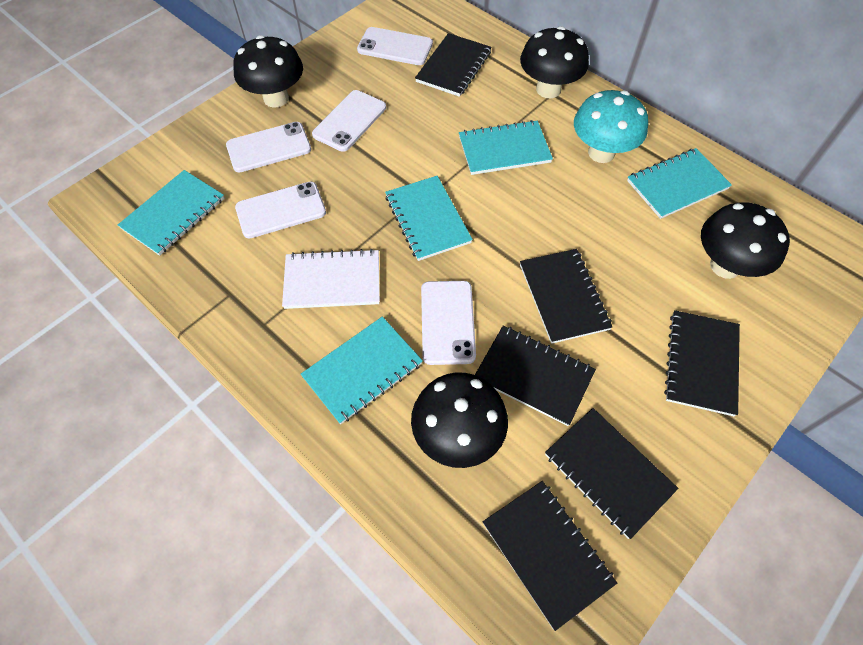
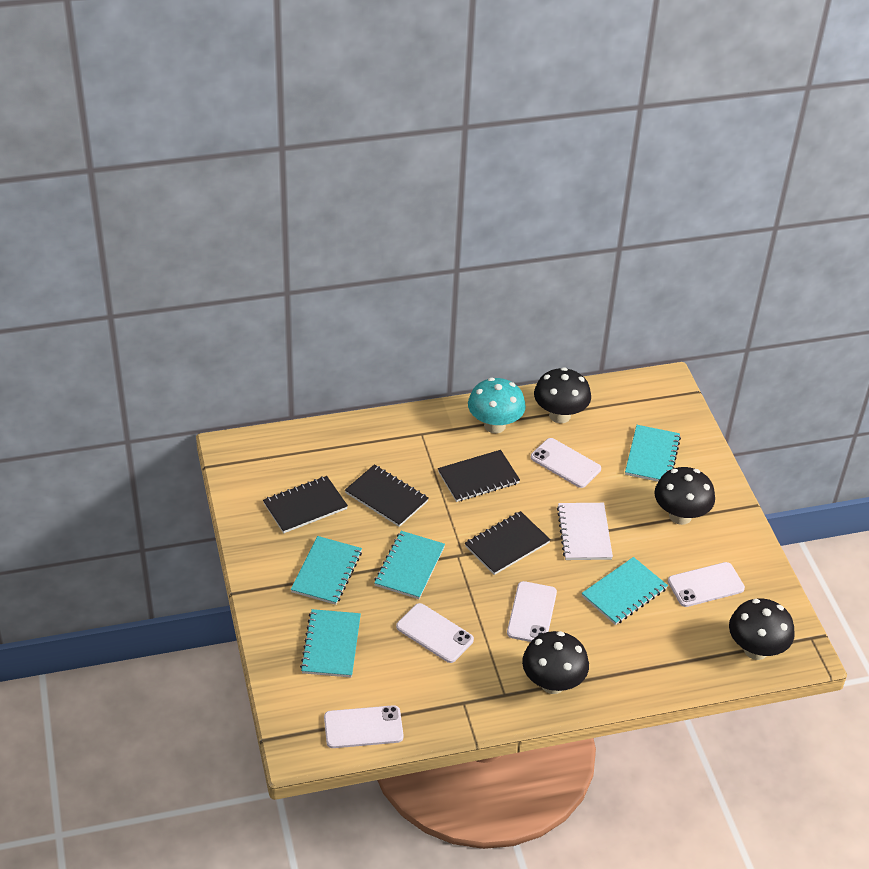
black notebook: [415,33,492,97] [475,325,596,426] [483,481,617,631] [520,249,613,344] [545,408,678,539] [664,310,740,416] = 6 -> [263,476,348,533] [345,465,429,527] [438,450,520,502] [465,511,551,575] = 4

